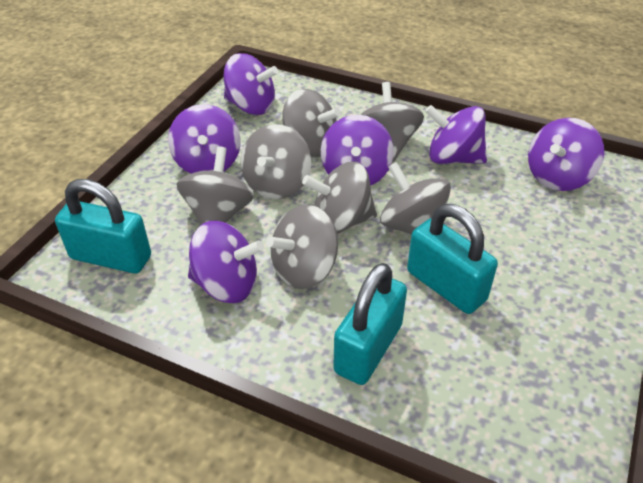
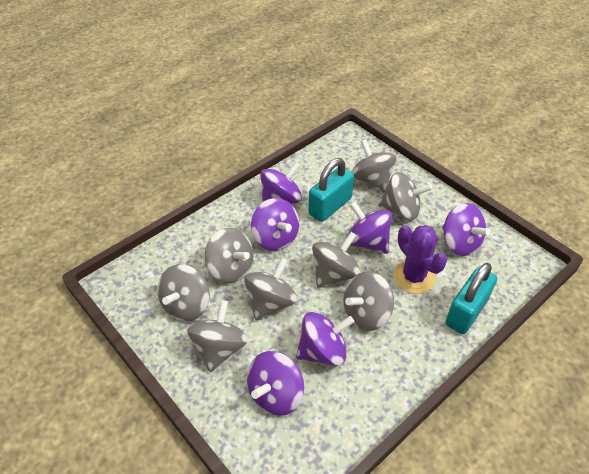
grey spinning top: [176,146,255,225] [241,124,311,199] [266,205,338,289] [282,89,341,157] [302,162,377,234] [360,82,424,162] [380,162,451,235] = 7 -> [157,264,210,321] [187,300,248,372] [205,228,253,283] [244,258,297,321] [312,232,360,288] [344,271,394,331] [351,139,396,193] [378,172,432,220] = 8
purple cactus: none = 0 -> [393,225,447,294] = 1
turquoise padlock: [55,179,151,273] [333,263,407,385] [407,204,498,314] = 3 -> [309,158,354,222] [445,263,497,334] = 2

